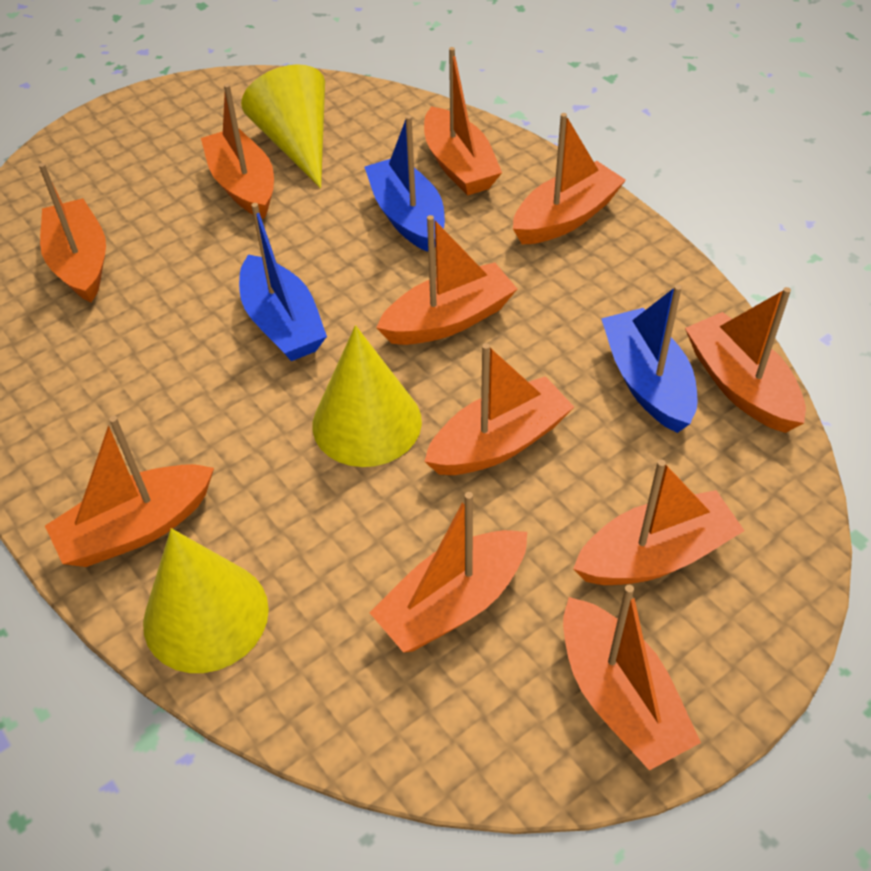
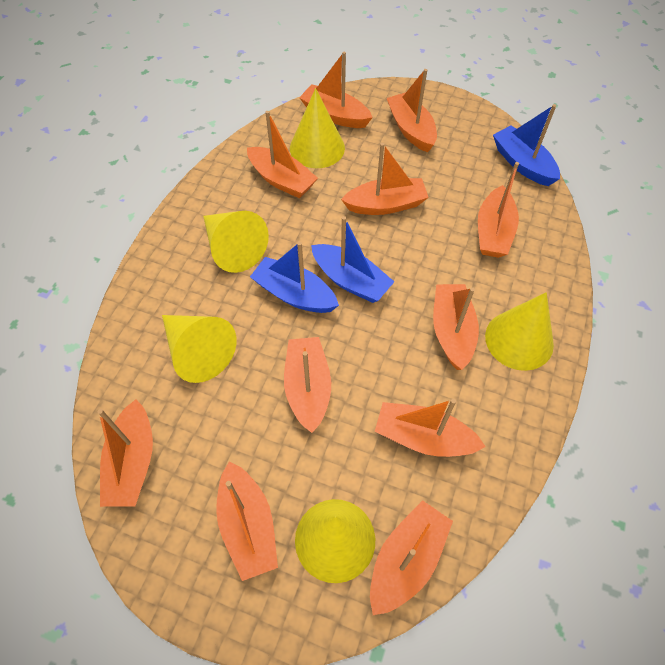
yellow cone: [143,528,269,673] [241,64,325,188] [313,325,422,467] = 3 -> [162,315,237,383] [203,211,269,273] [290,88,345,168] [295,499,375,583] [485,292,554,371] = 5

